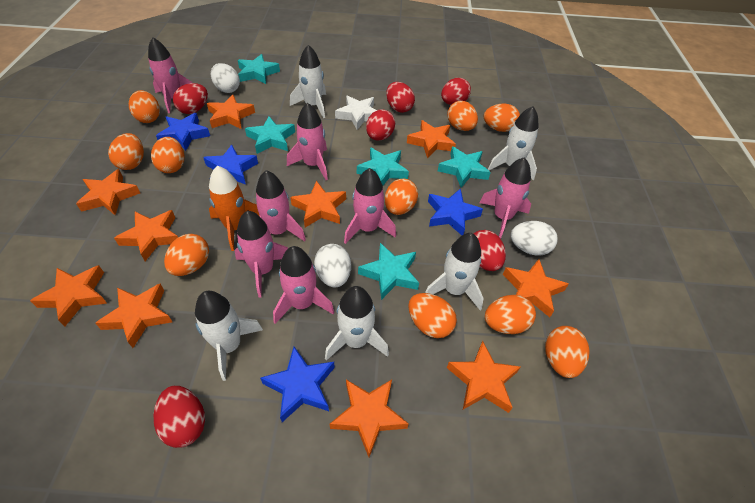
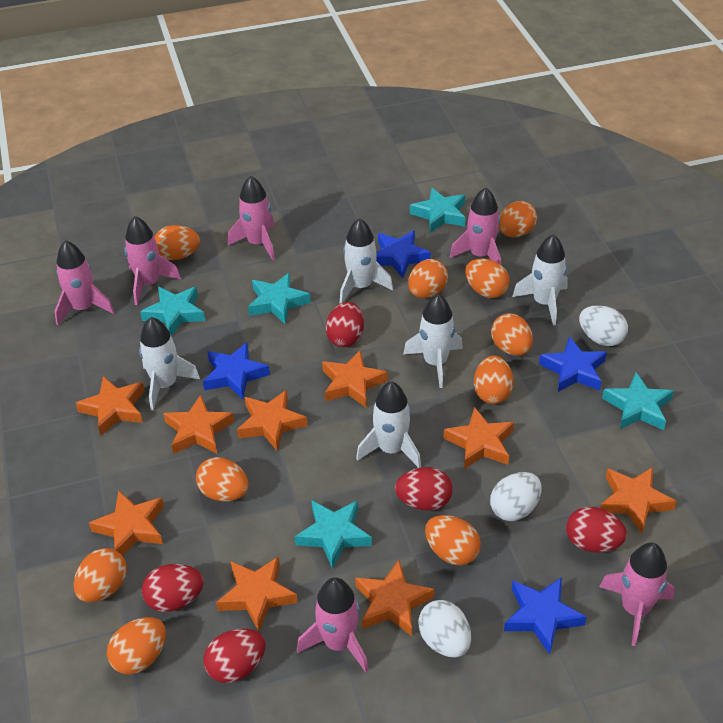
orange rocket: [209,166,260,251] = 1 -> none = 0
orange star: [30,265,107,327] [76,169,140,215] [95,284,172,348] [114,210,178,261] [207,95,255,129] [290,181,346,227] [330,380,409,457] [407,120,456,159] [447,341,521,413] [503,259,569,317] = 10 -> [76,376,145,435] [89,490,164,555] [163,395,234,454] [216,556,298,631] [237,390,308,451] [322,350,388,407] [355,560,434,636] [443,407,514,469] [600,467,677,533] = 9
pink rocket: [148,37,192,113] [234,210,288,298] [256,170,306,241] [273,246,334,324] [287,103,328,180] [344,168,396,244] [479,157,531,239] = 7 -> [55,240,114,326] [124,216,181,305] [228,176,275,260] [297,577,369,672] [450,188,501,264] [599,543,675,646] = 6
red egg: [153,386,205,448] [173,83,208,114] [366,109,395,141] [386,82,415,113] [441,78,471,105] [473,230,506,271] = 6 -> [142,564,204,612] [204,629,265,683] [326,302,364,347] [395,467,453,511] [566,507,627,552] = 5
white star: [335,95,377,130] = 1 -> none = 0

